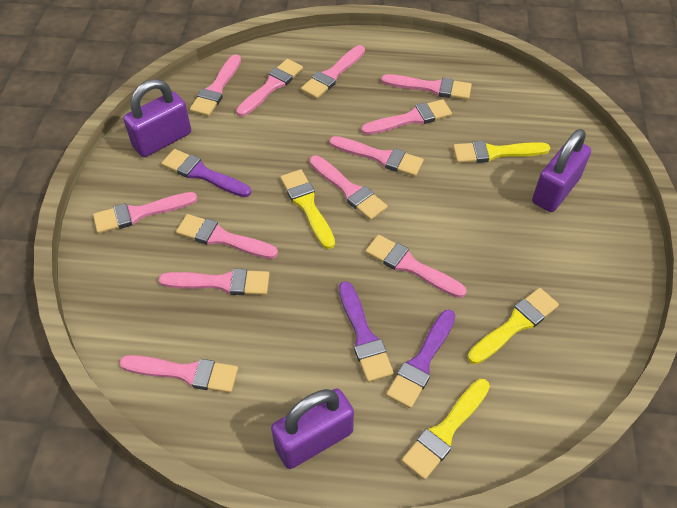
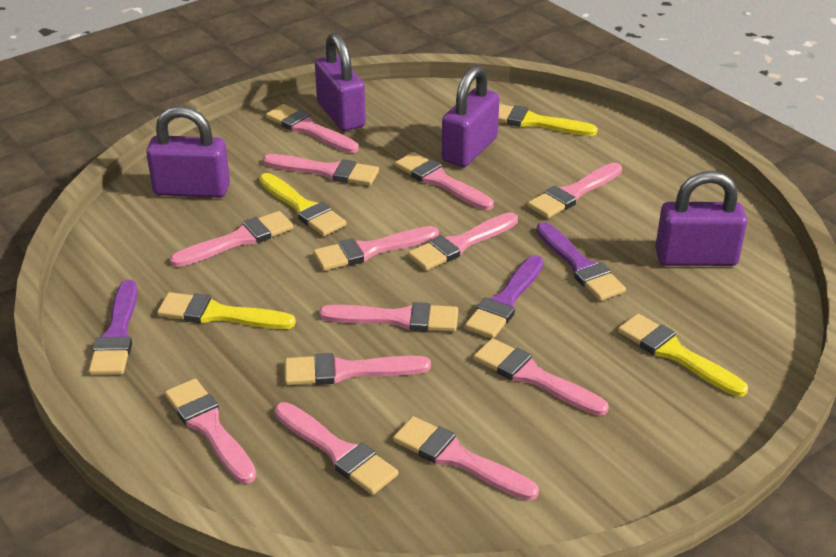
pink brush: [93,192,197,234] [119,355,238,393] [159,269,270,295] [176,214,278,259] [190,54,241,117] [236,59,303,117] [301,45,365,99] [309,155,388,220] [330,136,424,177] [361,99,452,135] [365,235,467,298] [381,74,472,100] = 12 -> [165,378,256,484] [170,211,293,267] [263,154,379,185] [266,104,359,153] [274,402,398,495] [285,353,431,385] [313,226,439,271] [319,302,458,332] [393,416,539,500] [395,152,494,210] [408,212,518,270] [473,338,609,416] [527,162,622,218] = 13
purple padlock: [123,79,191,157] [271,389,354,469] [532,129,591,212] = 3 -> [146,106,230,198] [315,33,366,131] [442,66,500,167] [655,171,747,266] = 4

